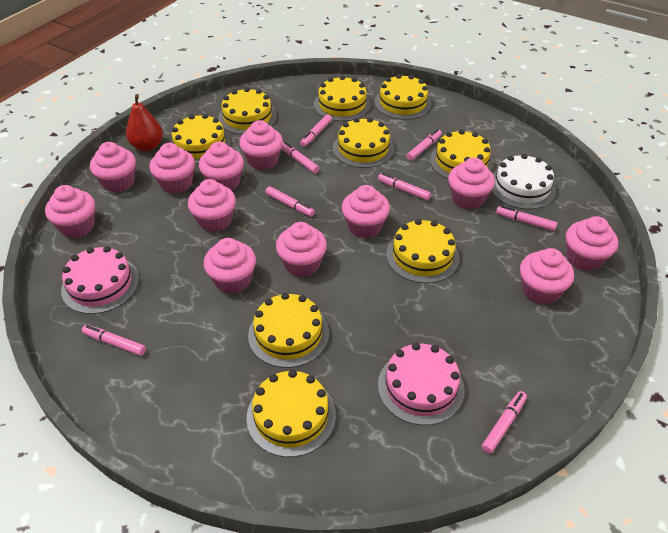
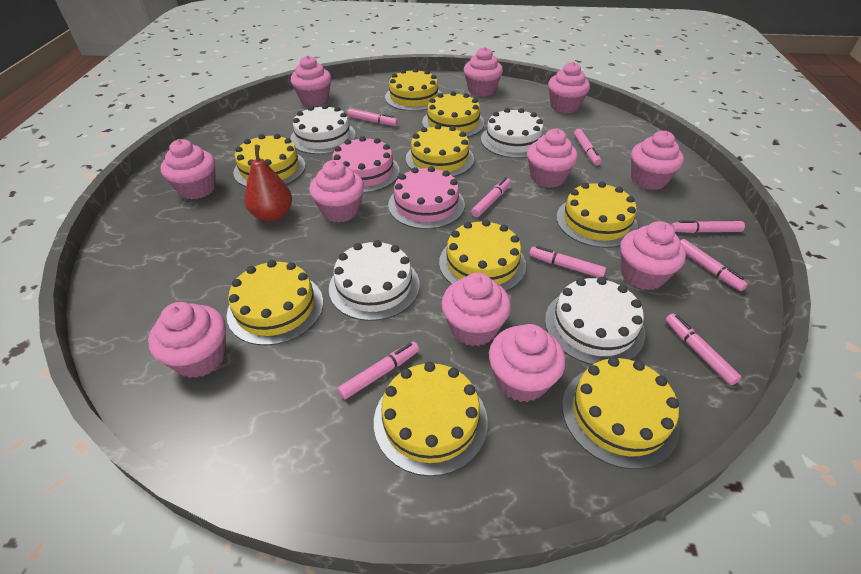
pink cupcake: [45,185,95,238] [90,142,136,192] [150,143,195,194] [188,179,236,232] [199,142,244,190] [204,238,256,294] [239,120,283,170] [276,222,327,277] [342,185,390,238] [448,158,495,210] [520,248,574,305] [566,216,618,271] = 12 -> [148,302,226,378] [161,139,216,200] [291,55,331,106] [309,160,364,223] [442,273,511,346] [464,47,503,97] [489,324,566,402] [527,129,578,188] [548,62,590,113] [620,221,686,290] [631,131,684,190] = 11
white cake: [491,154,556,209] = 1 -> [290,104,356,154] [329,240,420,321] [481,108,543,158] [545,277,645,365] = 4

